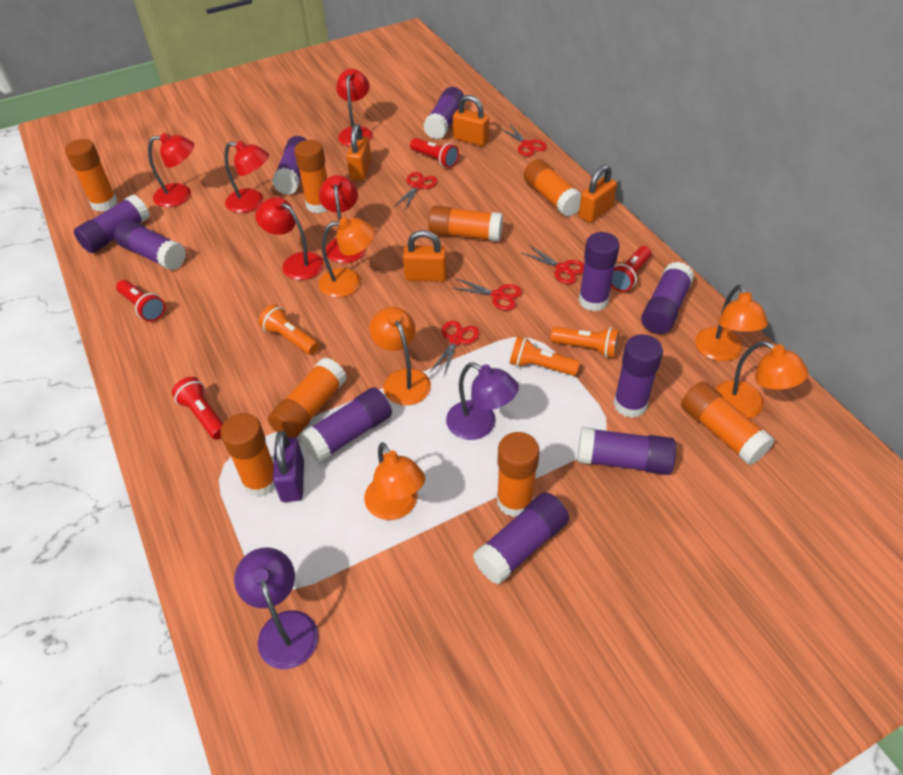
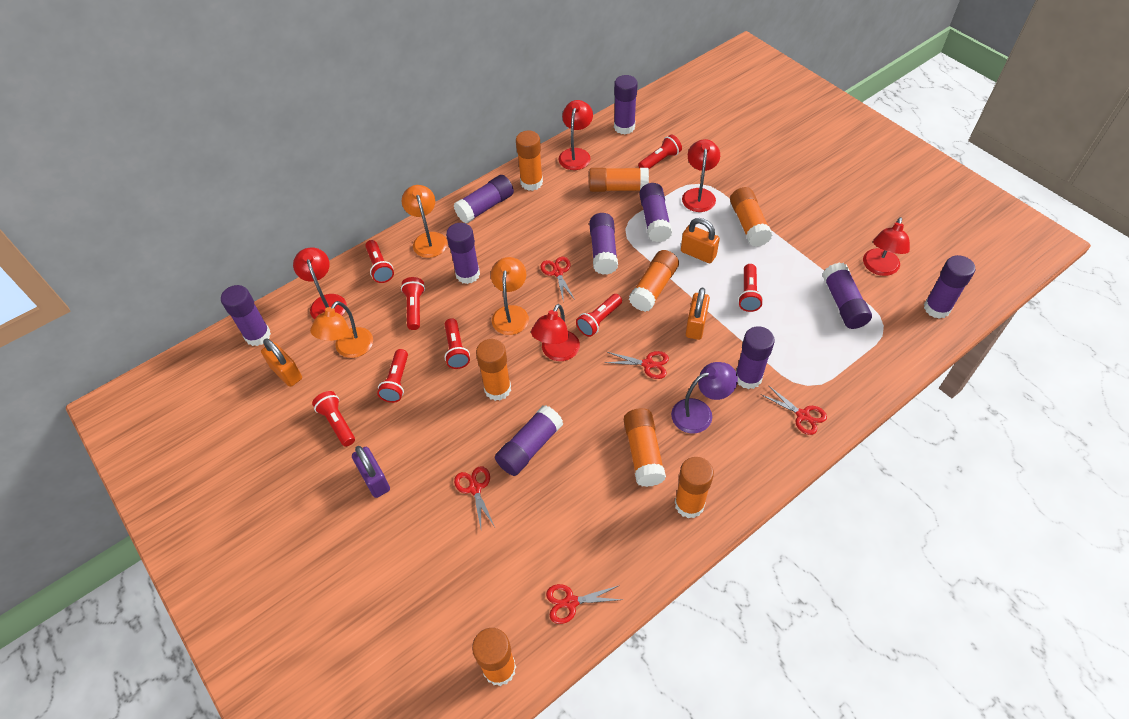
orange flashlight: [258,304,319,355] [510,336,580,376] [551,327,620,358] = 3 -> none = 0
orange lamp: [318,217,375,298] [364,442,425,520] [369,307,431,405] [695,285,768,361] [715,341,808,418] = 5 -> [310,301,373,358] [402,185,447,258] [491,257,529,335] = 3
orange padlock: [347,124,371,180] [403,230,447,282] [453,95,489,146] [579,165,617,223] = 4 -> [261,338,302,387] [681,218,720,263] [686,288,710,340] = 3
purple lamp: [234,548,318,669] [446,362,519,440] = 2 -> [671,362,738,433] = 1
red flashlight: [116,280,165,322] [172,377,223,440] [410,138,459,168] [611,246,651,292] = 4 -> [312,391,355,447] [365,240,394,283] [377,349,408,403] [401,277,425,330] [444,318,470,369] [576,294,622,337] [638,135,682,169] [738,264,763,312] = 8

